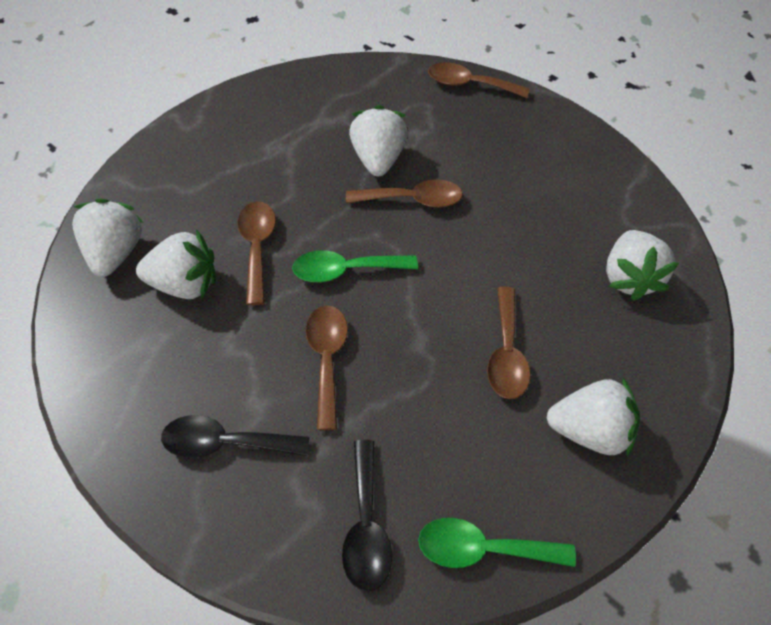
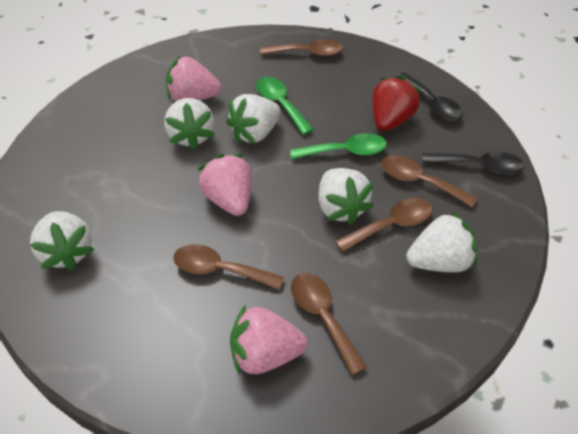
pink strawberry: none = 0 -> [166,56,221,101] [198,154,252,216] [230,304,307,375] = 3
red strawberry: none = 0 -> [372,75,421,131] = 1

